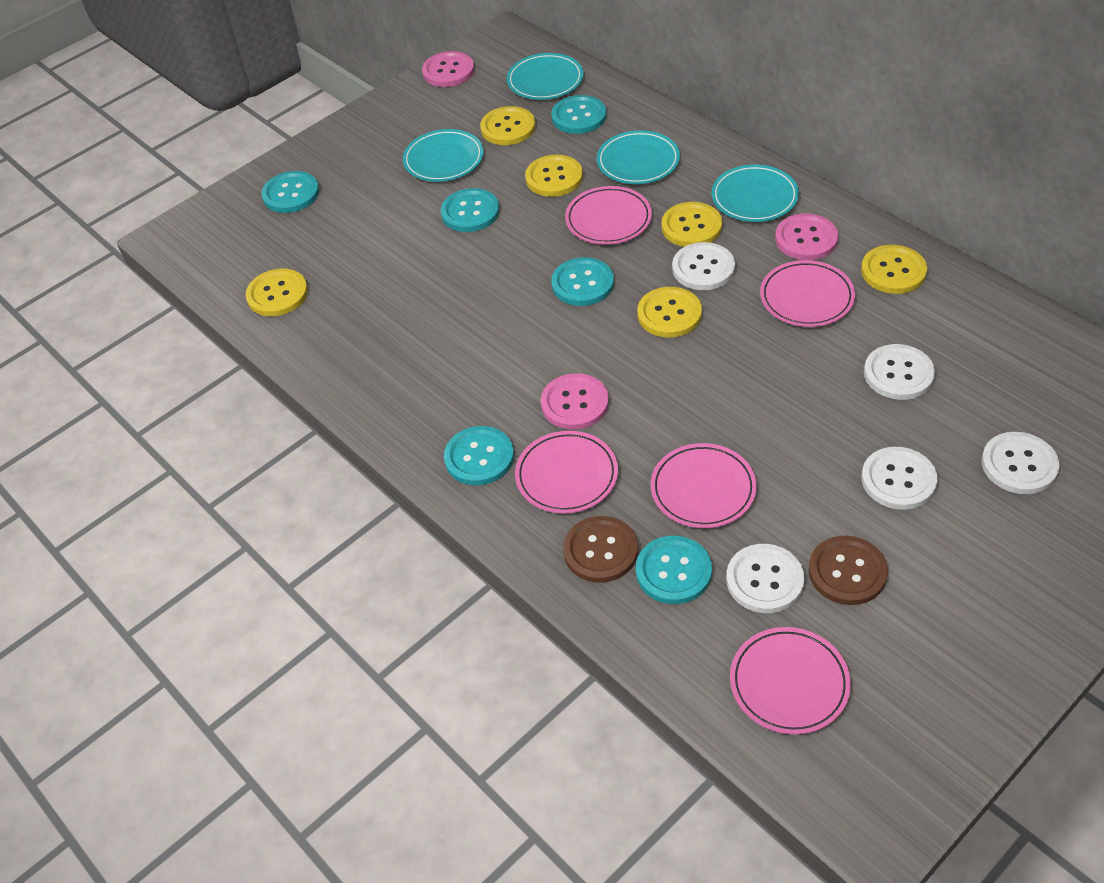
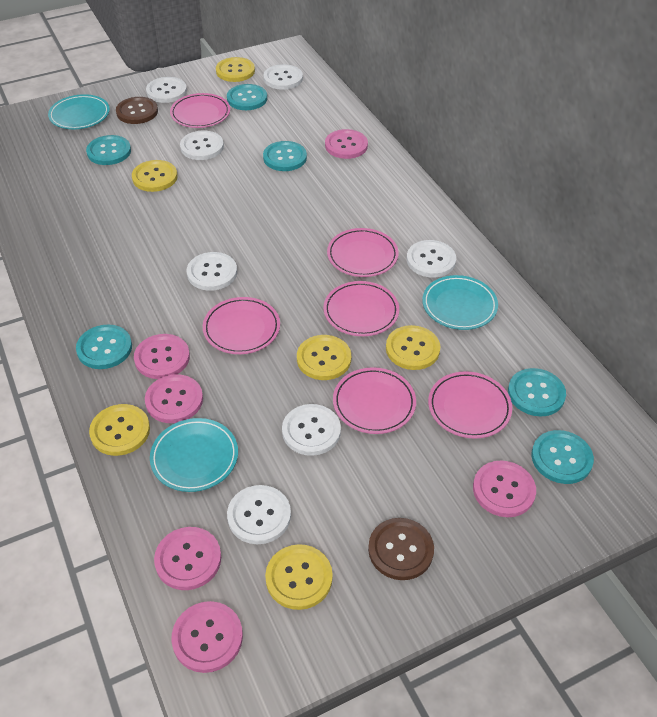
pink button: [422,51,474,87] [541,373,609,430] [775,214,838,260] = 3 -> [134,334,190,379] [145,374,203,423] [154,527,221,590] [171,601,243,673] [325,129,368,159] [473,461,536,517] = 6
pink plate: [515,431,618,514] [565,186,652,245] [651,443,757,528] [730,627,851,735] [760,260,855,327] = 5 -> [170,93,230,128] [203,297,280,354] [324,281,399,336] [327,228,398,277] [333,367,416,434] [428,371,512,439] = 6
turquoise plate: [403,129,484,182] [507,53,584,100] [597,130,680,184] [711,165,799,222] = 4 -> [48,94,110,129] [150,418,238,492] [422,275,498,330] = 3
white button: [672,242,735,290] [726,544,805,613] [861,447,938,510] [864,344,935,400] [981,432,1060,494] = 5 -> [146,77,187,103] [180,131,224,160] [186,252,237,291] [227,485,291,544] [263,64,303,90] [282,404,341,456] [407,240,456,278] = 7

